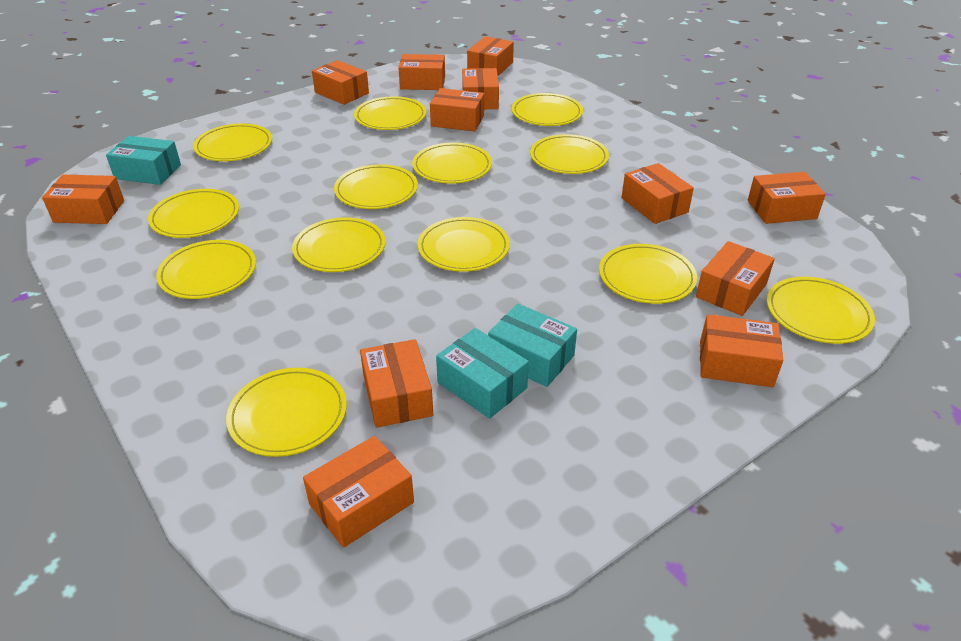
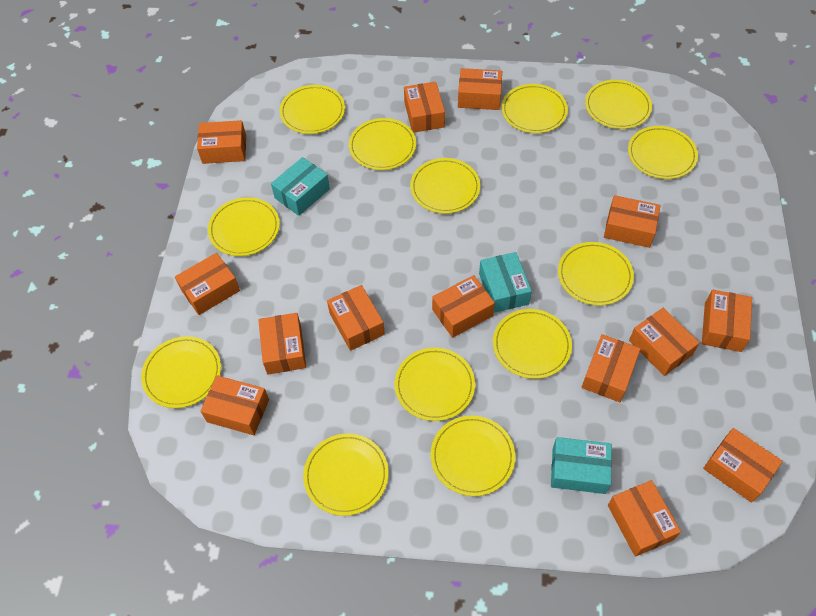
orange box: [42,175,124,224] [303,436,414,548] [312,60,369,105] [360,339,433,428] [398,54,445,90] [430,88,484,132] [462,68,499,109] [467,36,514,76] [621,163,694,224] [696,241,775,316] [700,314,783,388] [748,172,826,224] = 12 -> [175,253,240,315] [197,120,246,164] [200,375,269,435] [258,313,306,374] [327,285,385,351] [404,82,445,133] [432,275,495,338] [458,68,502,110] [582,334,641,402] [604,195,661,248] [608,480,681,557] [629,308,699,376] [702,290,752,352] [703,428,783,502] = 14

